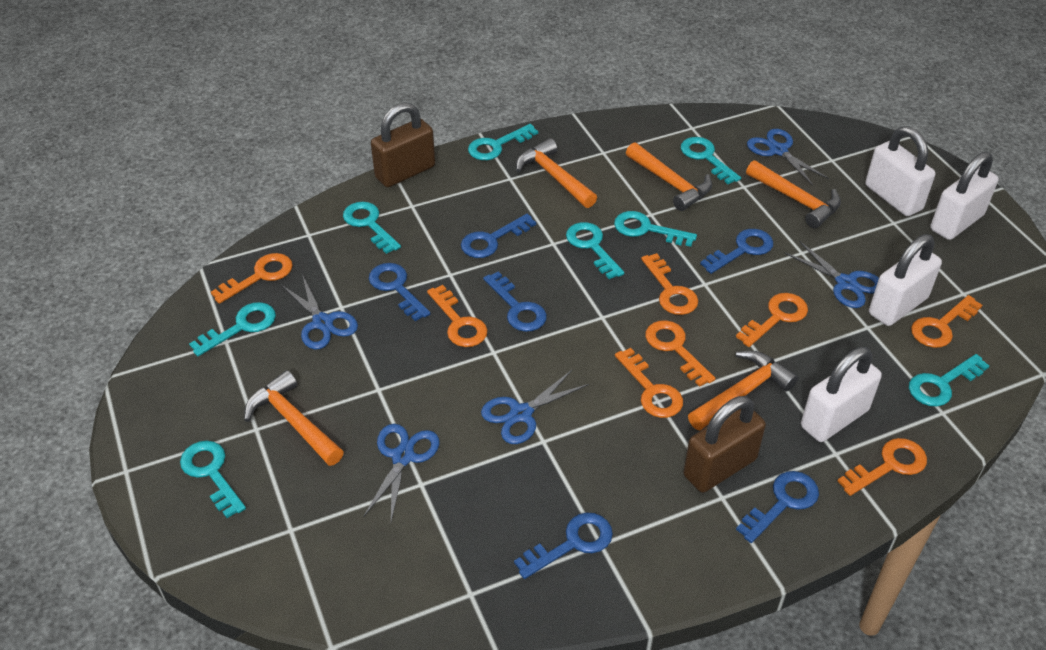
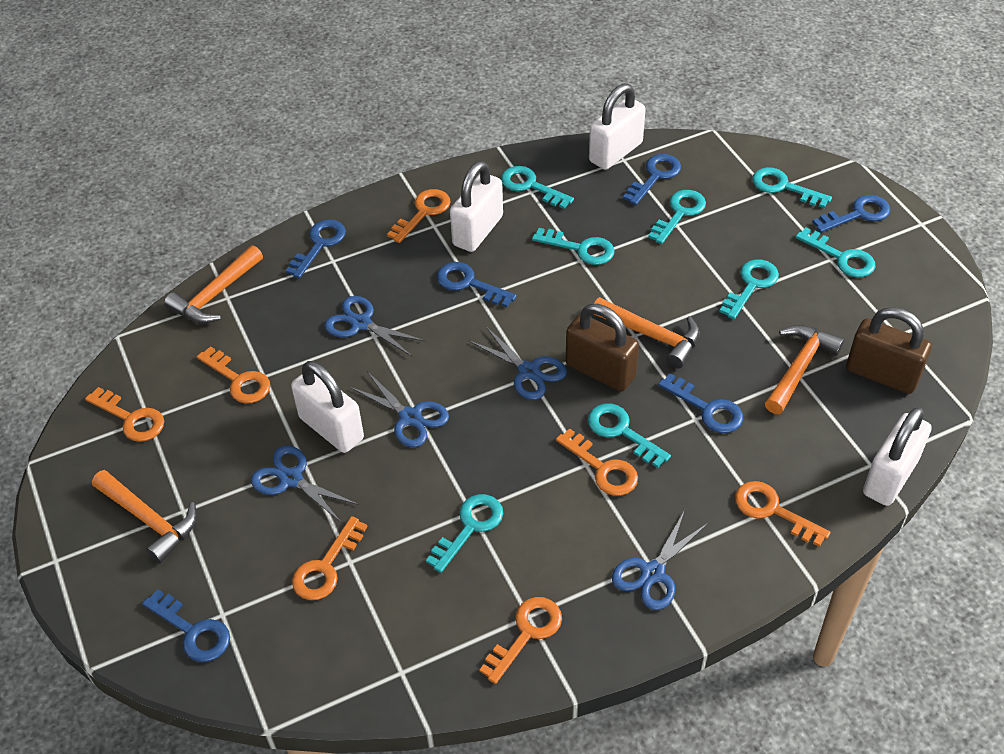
orange hammer: [244,370,344,466] [516,138,597,208] [626,142,712,211] [688,351,798,431] [746,160,841,228] = 5 -> [92,470,197,563] [164,245,263,324] [593,297,700,368] [765,325,845,414] = 4
orange key: [211,253,293,304] [427,285,488,347] [615,348,683,418] [641,253,698,315] [645,320,716,387] [736,293,808,347] [838,438,927,496] [911,295,982,348] = 8 -> [85,387,164,442] [197,346,270,404] [292,516,368,600] [387,189,451,243] [480,597,562,684] [556,428,638,496] [735,481,831,547] = 7

